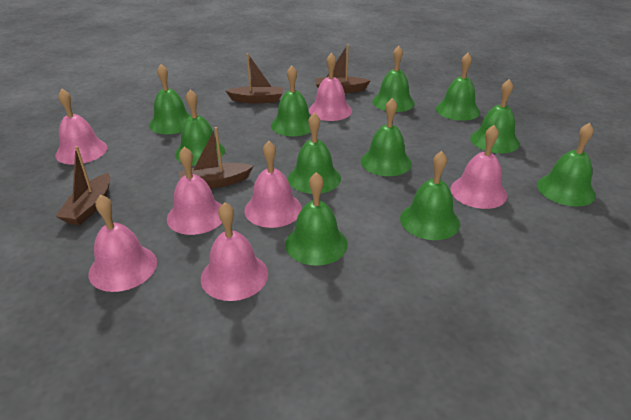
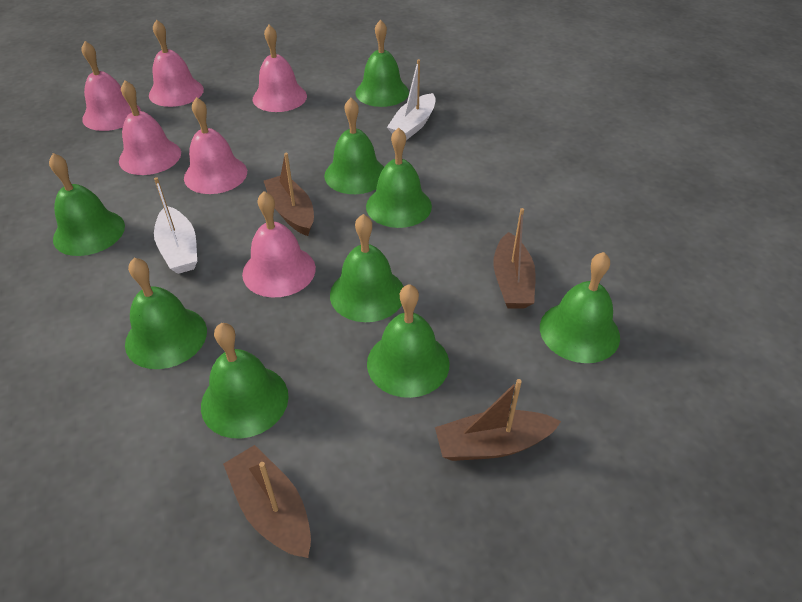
green bell: [149,64,191,134] [175,89,225,166] [271,66,311,136] [285,172,348,266] [288,113,341,194] [361,98,412,176] [372,46,415,112] [400,151,460,240] [436,53,480,121] [470,79,520,153] [537,123,596,207] = 11 -> [49,153,125,256] [125,258,207,369] [201,323,289,438] [324,98,384,194] [330,214,403,322] [355,20,409,107] [366,128,432,228] [367,284,449,398] [540,252,620,363] = 9
pink bell: [56,89,107,165] [88,194,157,292] [167,147,222,235] [201,202,268,301] [244,141,302,228] [309,53,352,121] [450,125,507,209] = 7 -> [81,41,141,131] [119,80,181,175] [149,19,204,107] [184,97,247,194] [242,191,316,297] [252,25,307,112] = 6
white boat: none = 0 -> [154,177,197,274] [387,59,435,140] = 2

